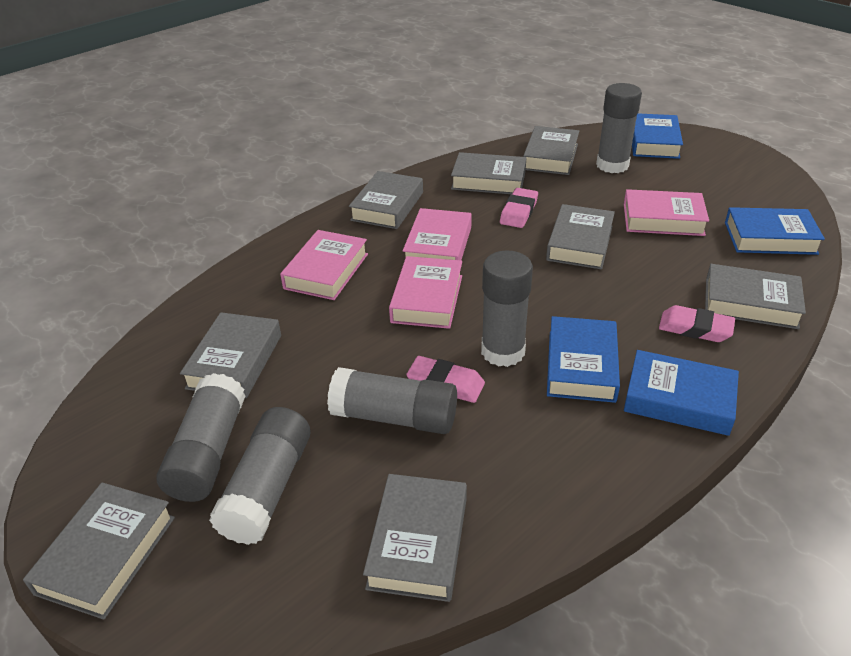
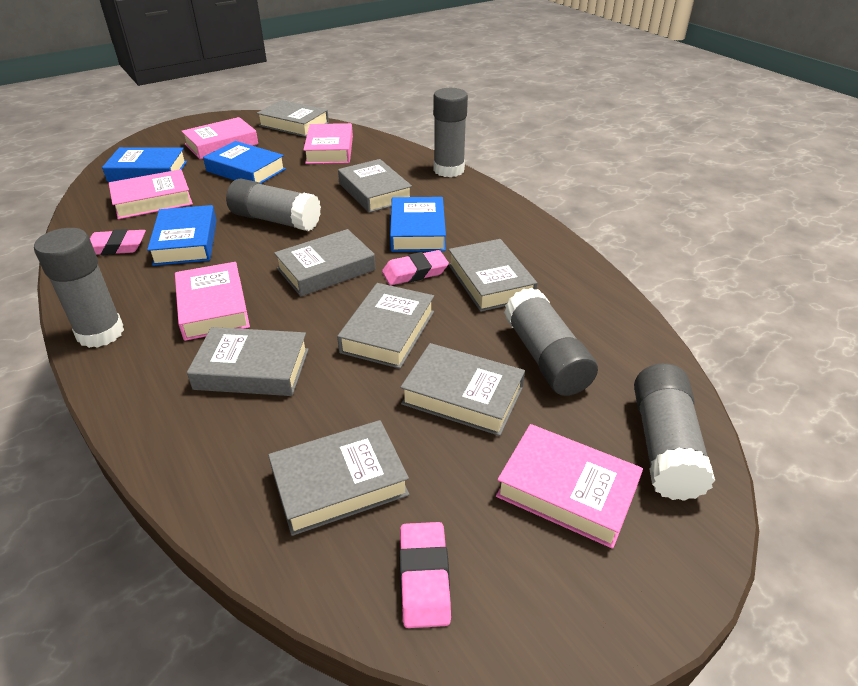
pink book: [280,230,368,300] [389,256,462,329] [403,208,472,260] [624,189,709,236] = 4 -> [109,169,193,219] [175,262,250,341] [181,117,258,159] [303,123,353,164] [496,424,643,549] = 5

